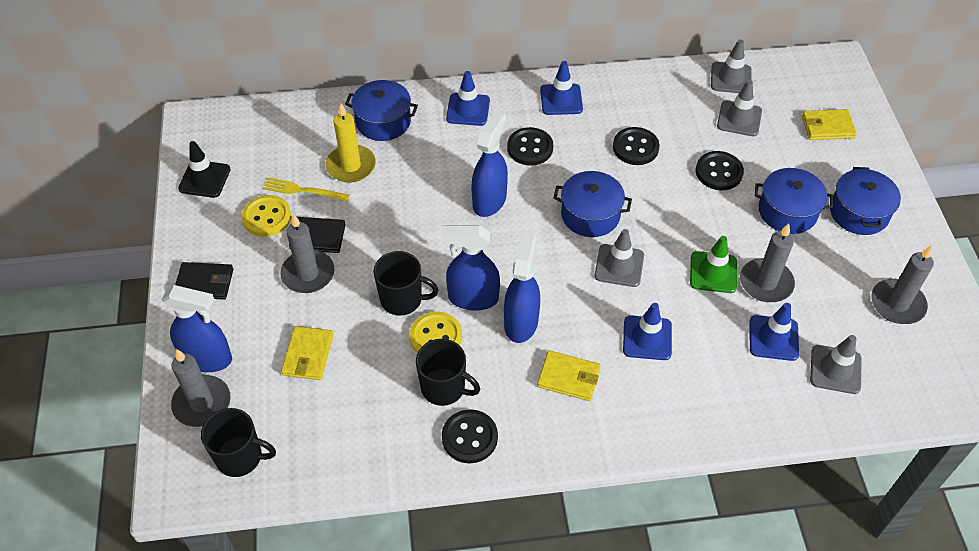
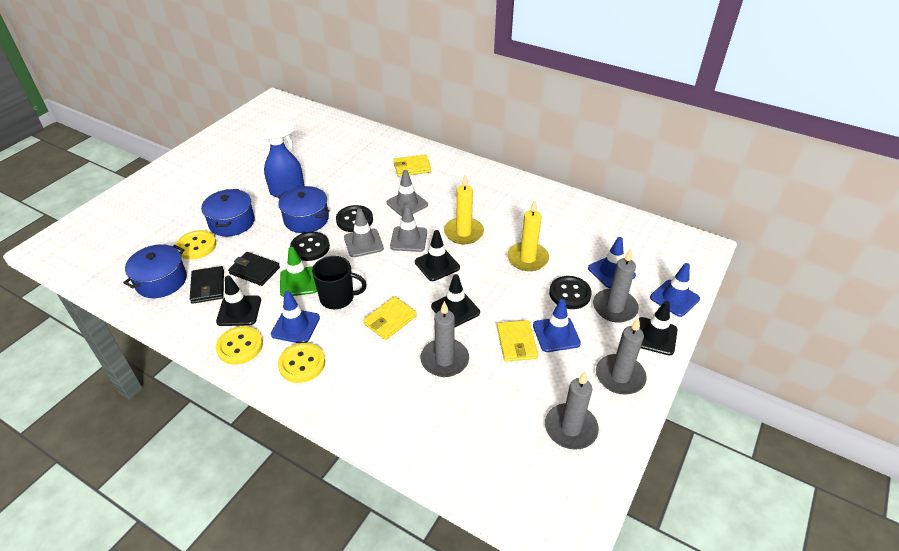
black button: [442,409,498,463] [507,127,553,166] [613,127,659,165] [696,151,744,190] = 4 -> [290,232,330,261] [336,205,373,232] [549,276,592,309] = 3
black mug: [201,408,276,477] [374,251,438,316] [416,339,480,406] = 3 -> [312,256,367,309] = 1
black traffic cone: [178,141,231,198] = 1 -> [216,276,261,326] [415,230,460,281] [431,274,480,327] [639,301,677,356] = 4
blue pot: [345,80,418,141] [553,171,632,237] [755,168,833,234] [830,167,901,235] = 4 -> [123,244,187,298] [201,189,255,237] [278,186,330,233] = 3
blue spray bottle: [162,285,232,372] [441,225,500,310] [472,110,508,217] [504,232,540,343] = 4 -> [261,122,304,197] = 1
grey traffic cone: [595,229,644,287] [711,39,752,93] [717,80,762,136] [810,335,862,394] = 4 -> [344,208,384,257] [387,170,428,217] [390,205,427,252] = 3
yellow button: [242,195,291,237] [410,312,462,353] = 2 -> [176,230,216,260] [216,326,263,365] [278,343,325,383] = 3
yellow candle: [326,103,376,183] = 1 -> [444,175,484,244] [507,200,549,271] = 2
yellow fork: [263,177,350,202] = 1 -> none = 0

